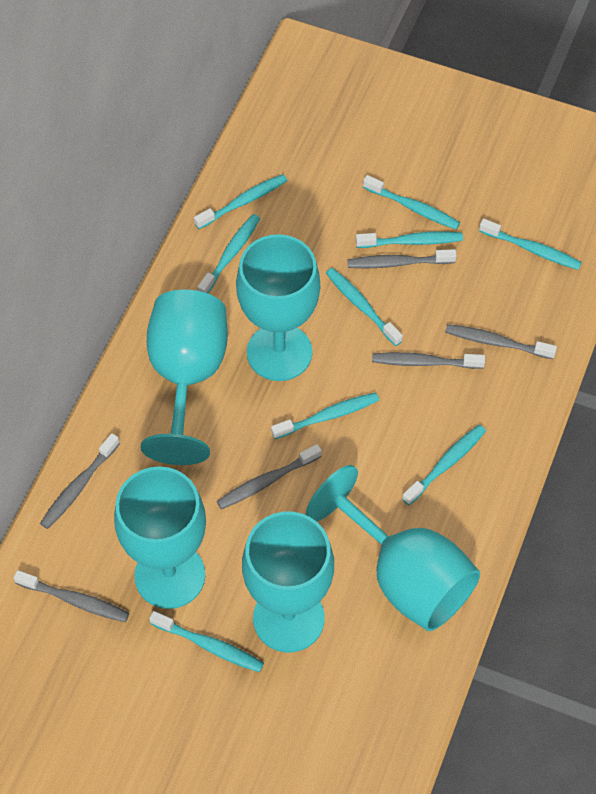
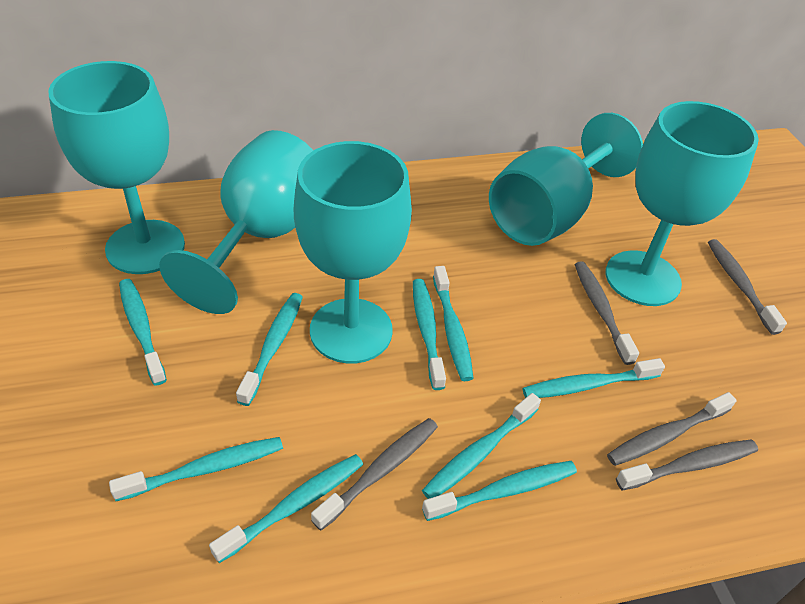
grey toothbrush: [14,570,129,622] [40,433,120,529] [217,444,322,509] [348,249,457,268] [372,352,485,369] [445,324,557,359] = 6 -> [311,418,438,531] [574,261,639,365] [607,392,737,466] [616,439,758,490] [708,239,787,335] = 5

